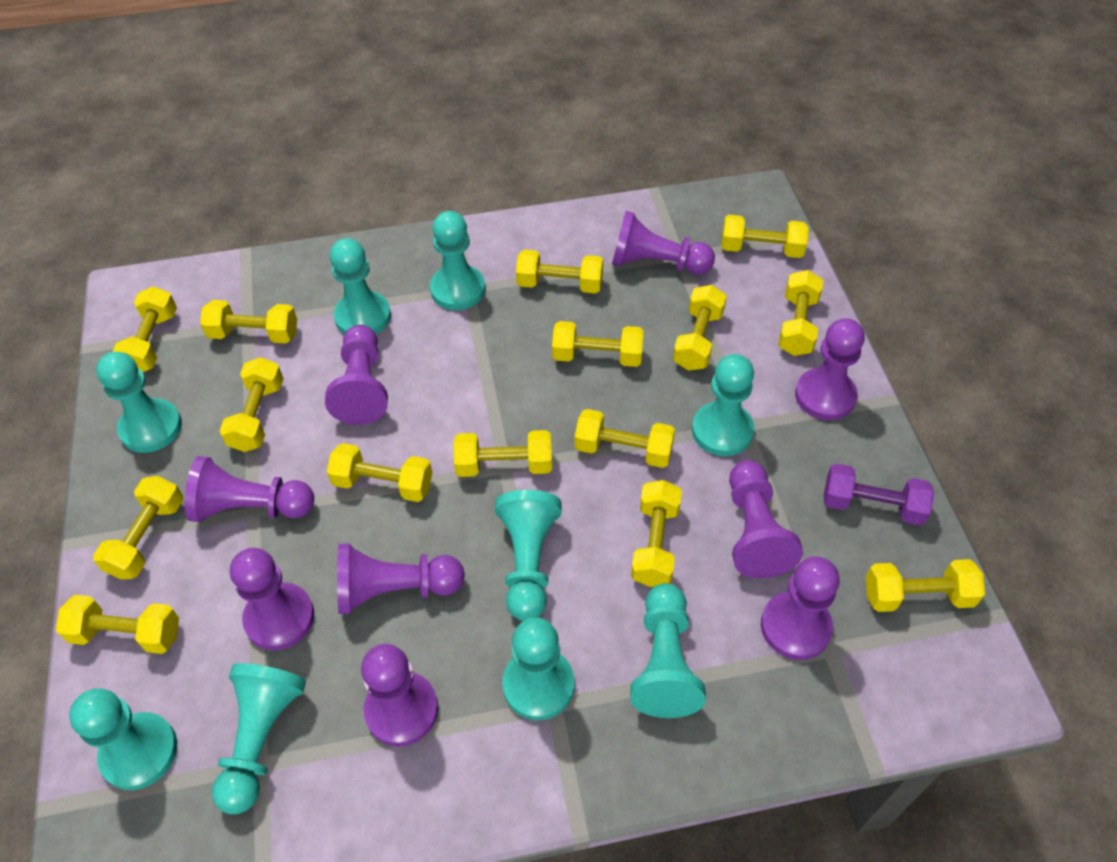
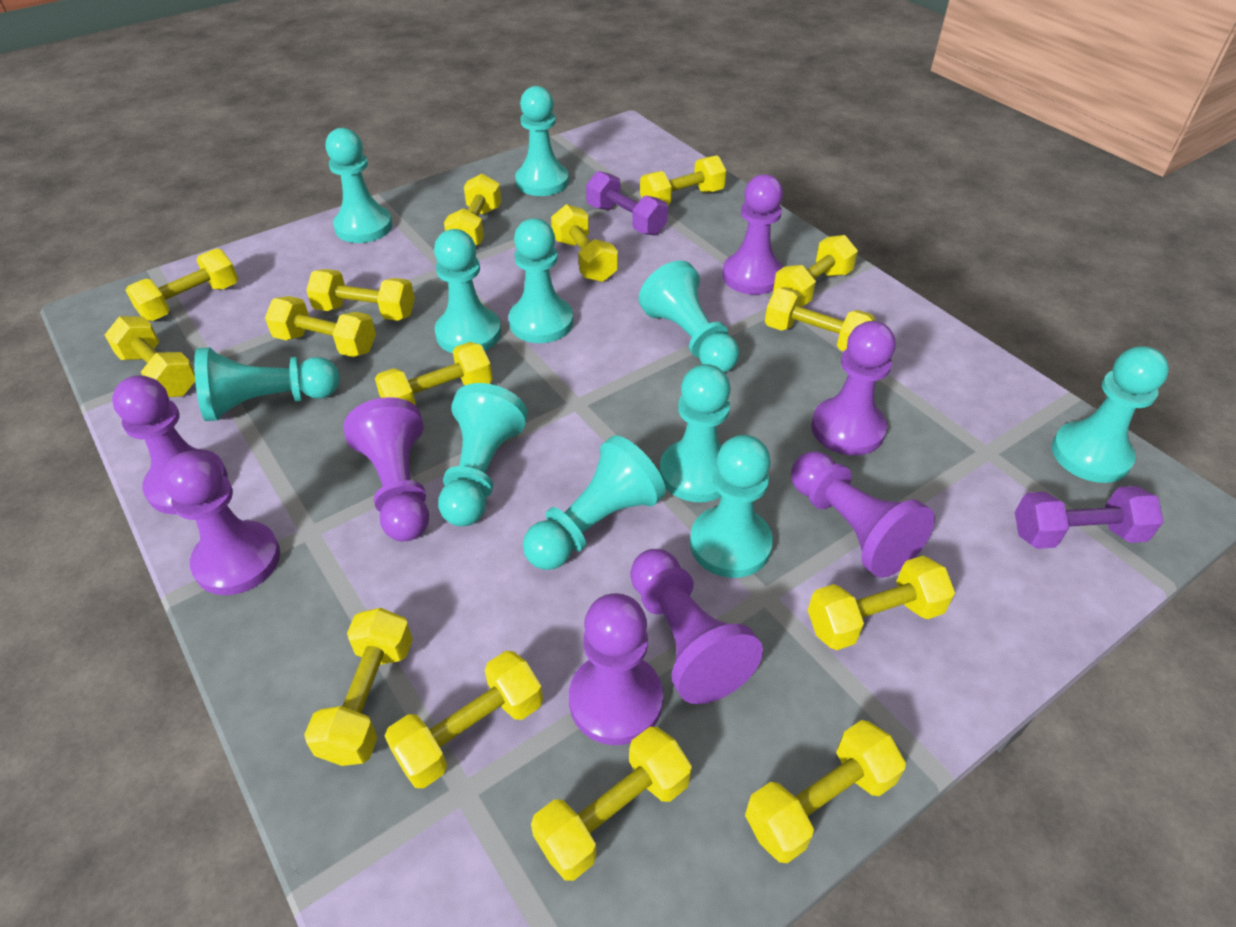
purple dumbbell: [824,463,934,525] = 1 -> [586,171,668,235] [1015,486,1164,549] = 2
purple pawn: [185,456,314,522] [230,548,314,651] [325,325,388,425] [337,543,465,614] [361,644,438,747] [612,211,715,274] [729,460,803,578] [761,556,840,660] [795,318,865,420] = 9 -> [112,375,228,514] [162,451,280,595] [344,397,429,541] [569,593,663,745] [630,549,763,704] [722,174,783,295] [791,451,935,578] [811,321,896,456] = 8
turquoise pawn: [69,688,177,790] [96,352,182,453] [212,663,306,814] [330,238,391,334] [430,211,485,310] [495,490,562,621] [502,617,575,720] [630,583,706,718] [692,354,754,456] = 9 -> [194,348,340,421] [326,128,393,243] [434,229,501,353] [438,383,528,526] [509,218,573,343] [515,86,569,196] [523,435,666,570] [639,260,739,373] [659,364,731,502] [690,435,773,578] [1052,346,1169,483] = 11

